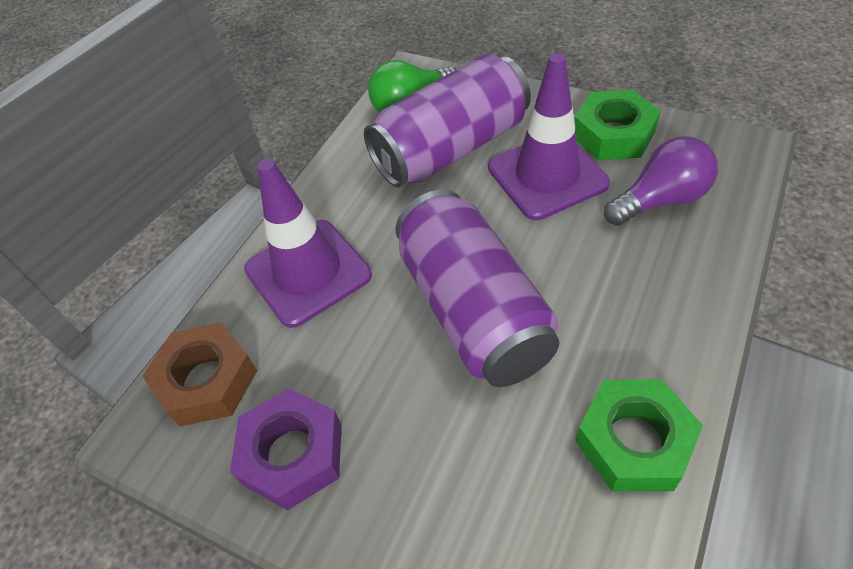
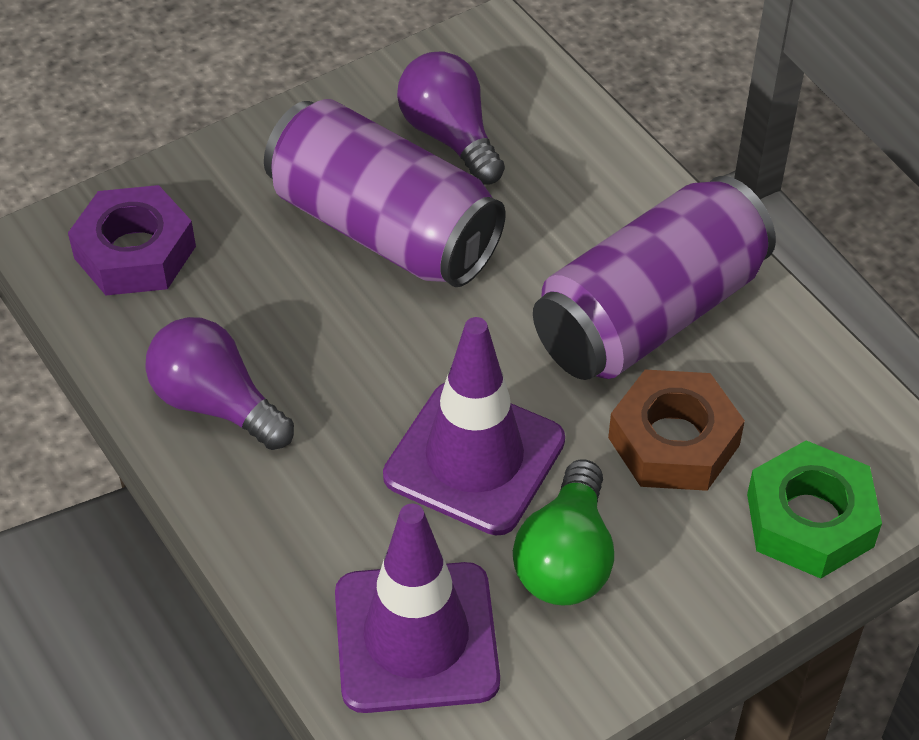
green nut: [574,89,661,160] [576,379,703,491] = 2 -> [747,441,882,579] = 1
purple light bulb: [604,136,718,226] = 1 -> [145,317,294,450] [397,52,505,184] = 2

